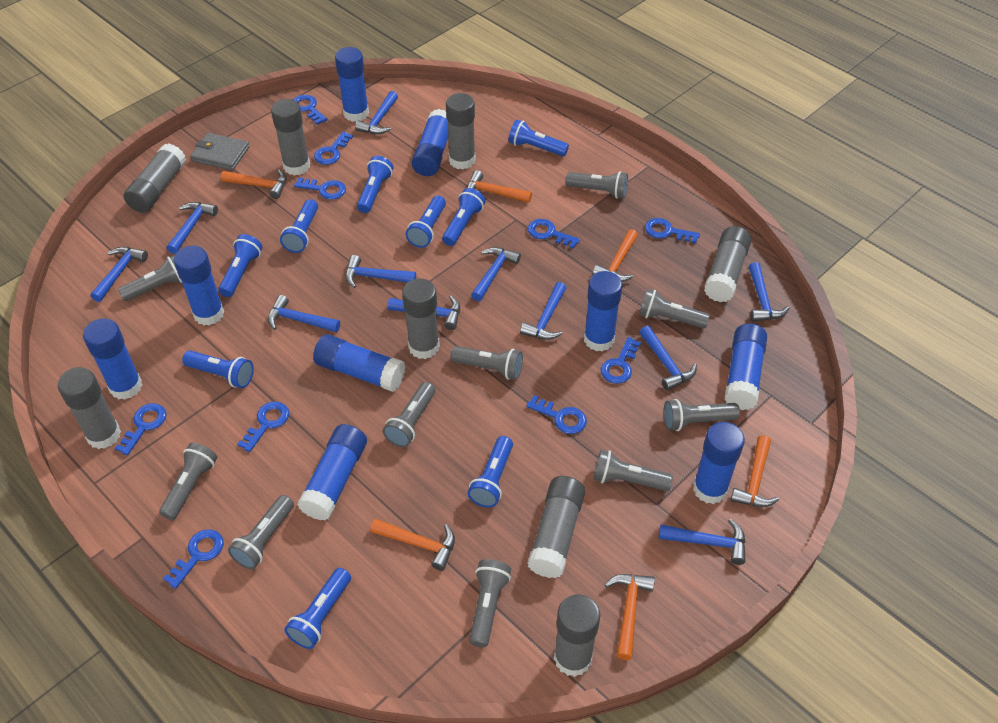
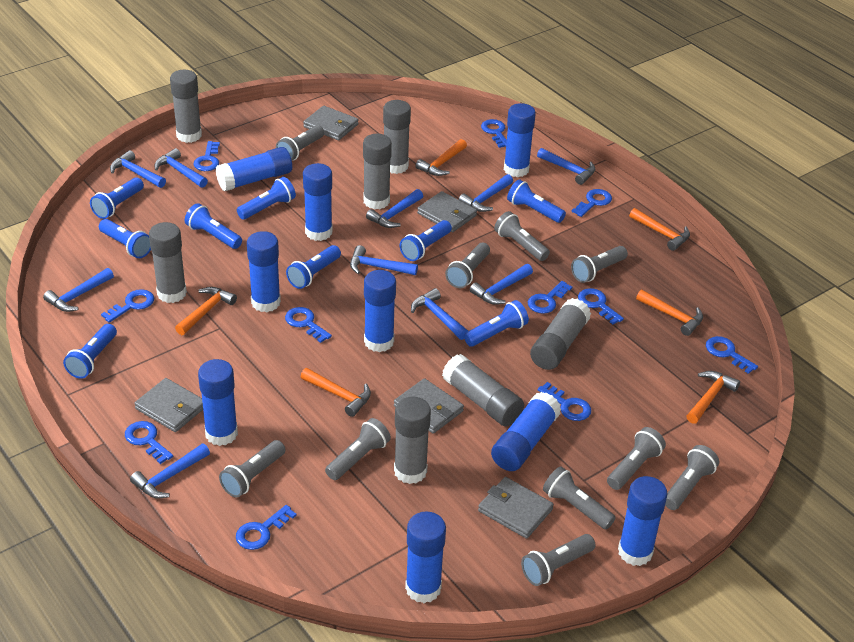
blue hammer: [90,247,148,302] [167,202,218,254] [268,295,340,332] [345,255,416,288] [355,91,398,134] [388,295,460,330] [471,247,521,301] [520,282,566,340] [640,326,697,391] [659,519,746,565] [748,262,790,322] = 11 -> [43,268,114,312] [110,150,166,188] [130,444,210,499] [155,148,208,188] [350,245,418,275] [366,189,423,228] [411,288,468,340] [459,174,513,212] [470,264,533,305] [537,148,595,185] = 10
blue key: [115,403,167,455] [163,530,224,589] [237,402,289,452] [293,95,327,125] [294,177,346,200] [314,131,353,165] [526,395,587,434] [528,219,580,249] [601,337,641,384] [645,218,700,244] = 10 -> [101,289,154,323] [125,421,173,464] [193,141,220,171] [236,505,296,550] [285,307,332,343] [481,119,507,148] [528,281,572,314] [538,382,591,421] [572,189,612,217] [578,288,624,324] [706,336,758,374] = 11
grey glue stick: [58,367,121,449] [124,144,186,213] [271,99,310,175] [402,278,440,359] [446,93,476,170] [528,476,585,578] [554,594,600,677] [704,226,751,302] = 8 -> [149,222,187,303] [170,70,202,143] [363,134,392,209] [383,100,411,174] [394,396,431,484] [442,354,524,426] [530,298,591,370] = 7
grey wallet: [190,133,250,170] = 1 -> [134,378,203,432] [303,106,359,140] [394,378,464,434] [417,191,477,232] [478,477,554,539] = 5

